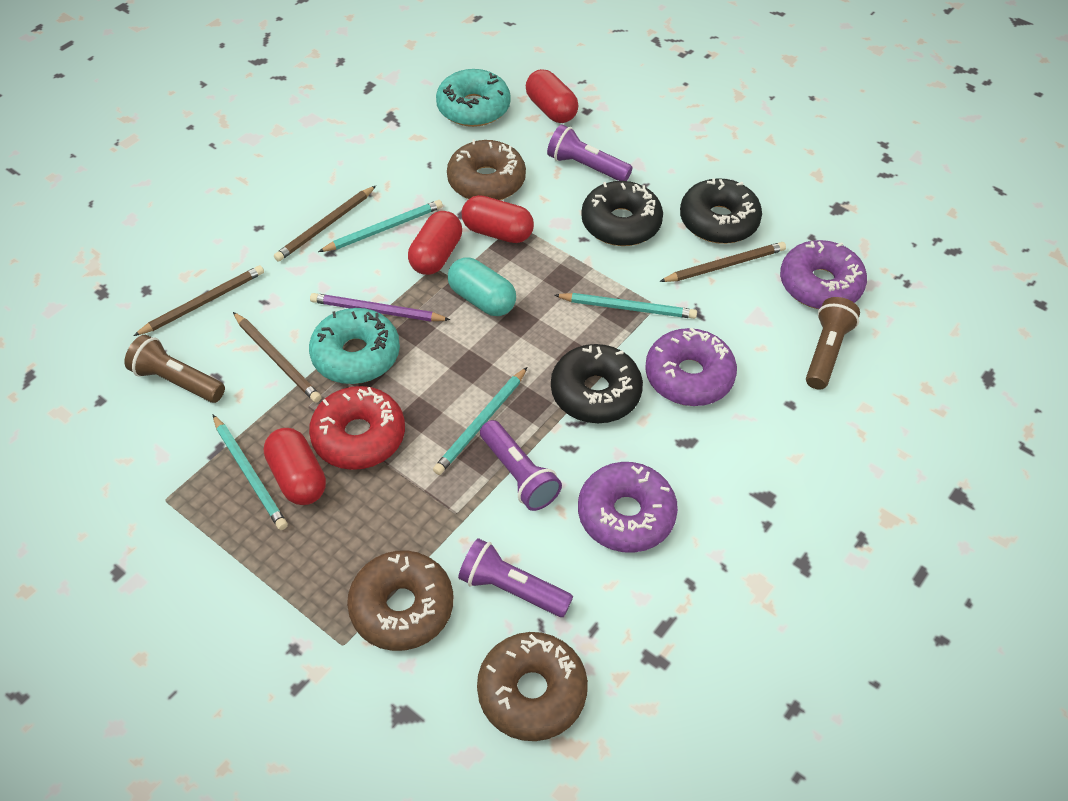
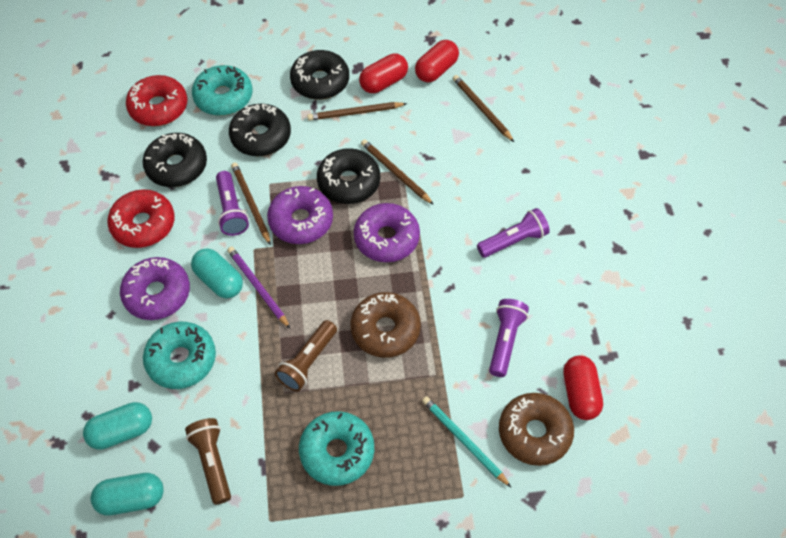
black donut: [551,344,643,423] [581,181,663,246] [680,178,762,244] = 3 -> [143,133,207,187] [229,104,291,156] [290,50,349,100] [317,148,380,204] = 4
brown donut: [347,550,453,651] [447,139,526,200] [477,632,588,741] = 3 -> [350,292,421,358] [499,393,574,466] = 2
red capsule: [264,428,326,505] [408,211,462,275] [462,195,534,243] [526,69,578,123] = 4 -> [359,54,408,93] [415,40,459,82] [564,356,603,420] = 3
red donut: [309,386,405,470] = 1 -> [107,189,175,248] [126,75,187,126] = 2
turquoise capsule: [448,257,516,316] = 1 -> [83,402,152,450] [91,473,164,515] [191,248,243,299] = 3
turquoise donut: [309,308,400,384] [436,69,511,127] = 2 -> [143,322,216,389] [192,65,252,116] [299,411,374,486] = 3
turquoise pencil: [213,415,288,530] [318,200,443,252] [433,367,527,475] [554,293,697,319] = 4 -> [422,396,511,487] = 1

